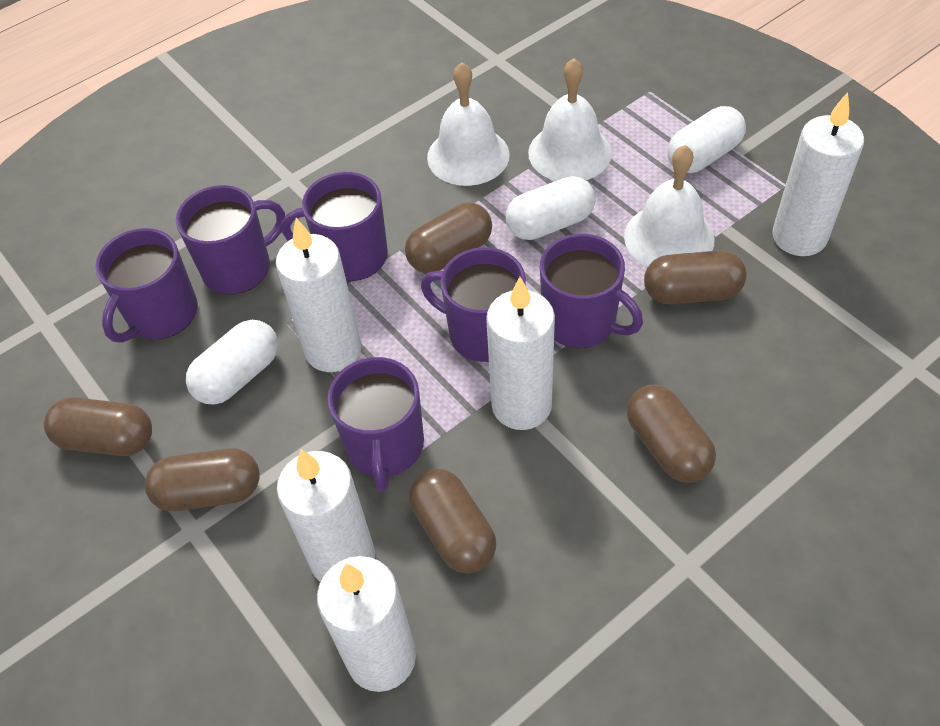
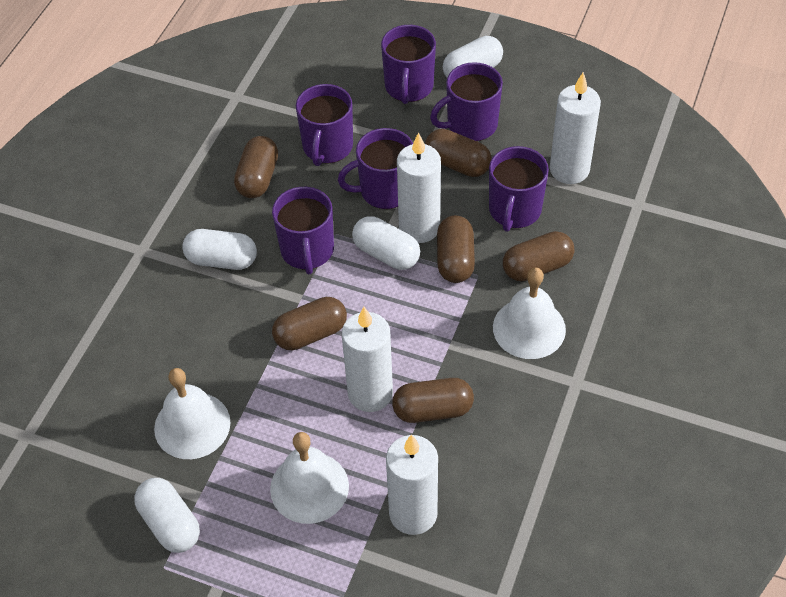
white candle: [276,218,361,372] [277,449,375,582] [317,556,416,692] [486,277,555,430] [772,92,864,256] = 5 -> [342,307,393,412] [386,434,438,535] [397,132,441,243] [550,72,601,184] = 4
white capsule: [186,320,278,405] [506,176,595,240] [668,106,746,173] = 3 -> [134,478,200,553] [182,229,257,270] [352,216,420,270] [443,36,503,77] = 4

